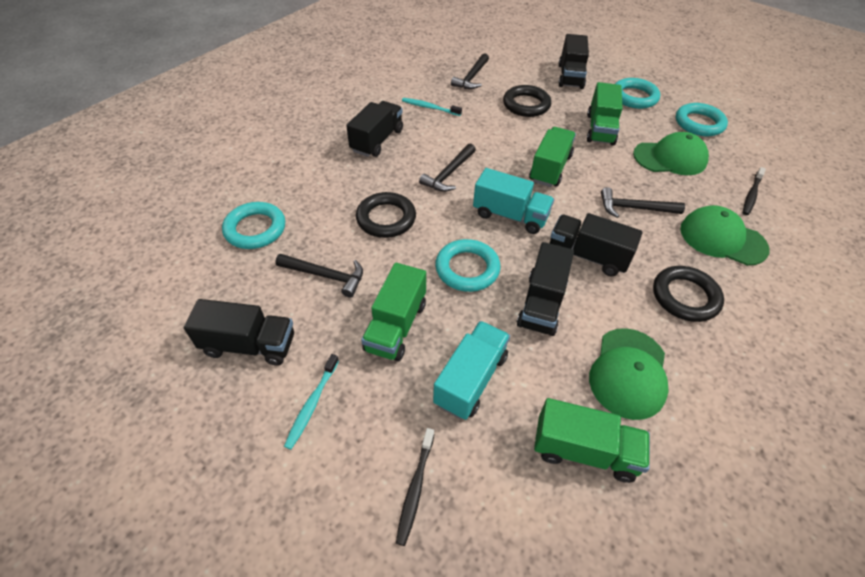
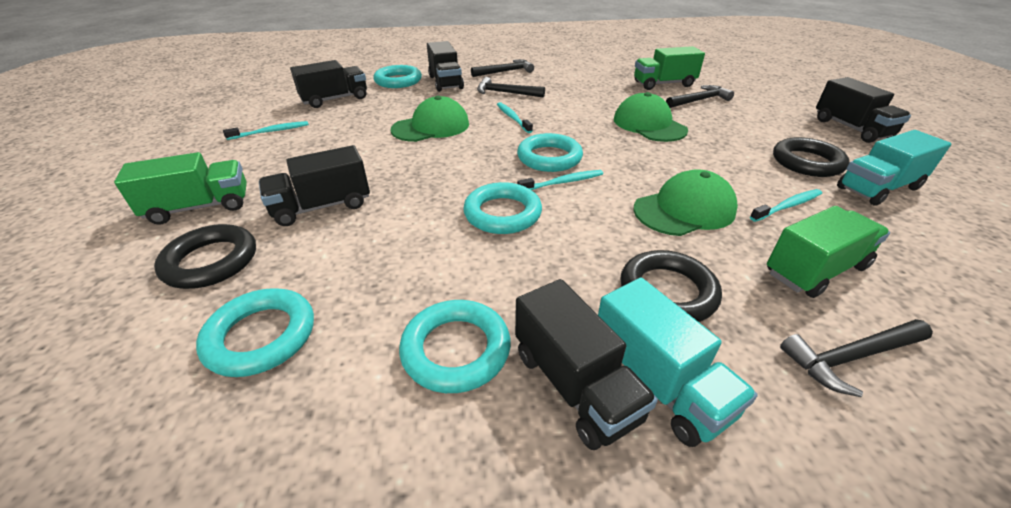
black toothbrush: [396,428,434,546] [743,167,766,215] = 2 -> none = 0
green truck: [361,263,426,361] [529,127,576,187] [534,398,650,483] [587,82,623,146] = 4 -> [114,152,247,225] [634,46,705,90] [767,206,890,298] = 3
turquoise ring: [222,202,285,249] [435,239,501,292] [615,78,660,109] [675,103,728,136] = 4 -> [196,288,314,377] [373,65,422,88] [399,300,511,393] [463,182,542,234] [517,133,583,172] = 5
turquoise toothbrush: [284,354,339,449] [402,98,462,116] = 2 -> [223,121,309,140] [497,102,533,133] [517,170,603,190] [750,189,822,222] = 4

